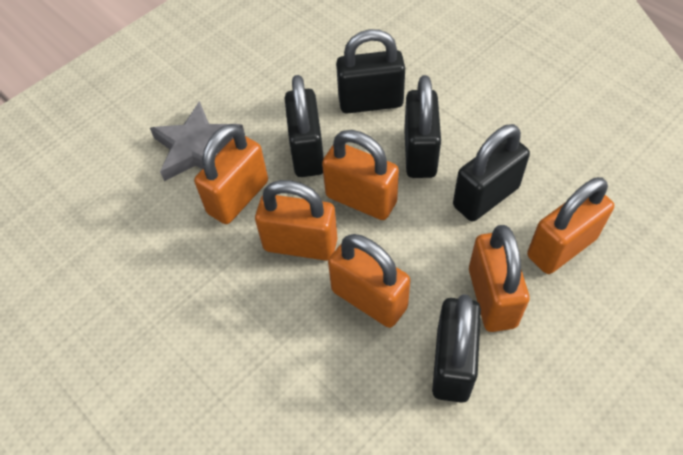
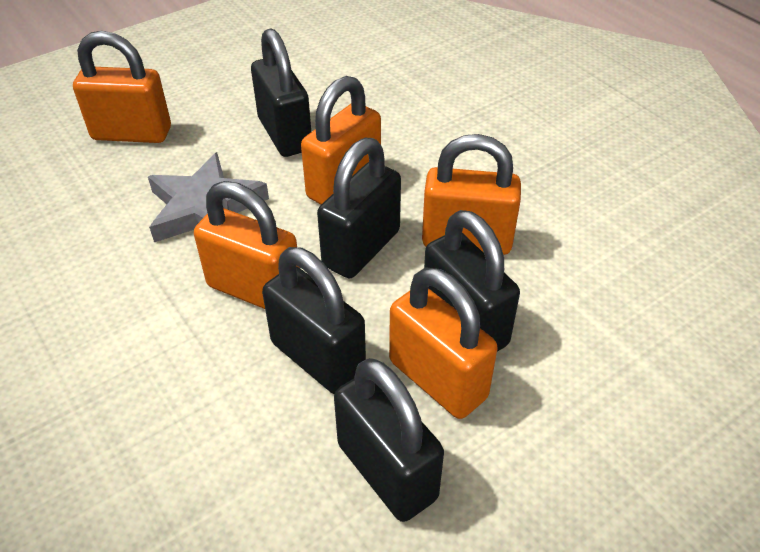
orange padlock: [194,124,268,224] [255,180,338,261] [322,130,399,220] [328,234,410,328] [469,225,530,332] [527,177,614,274] = 6 -> [73,31,171,143] [194,181,300,309] [301,76,381,204] [389,267,498,419] [422,134,521,255] = 5

